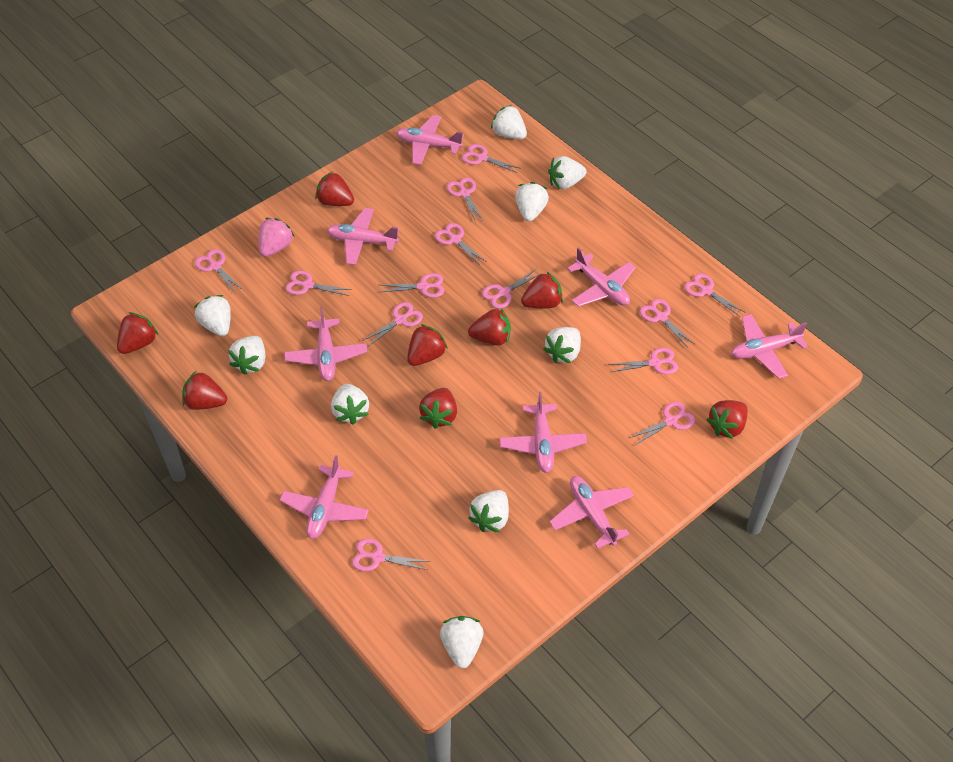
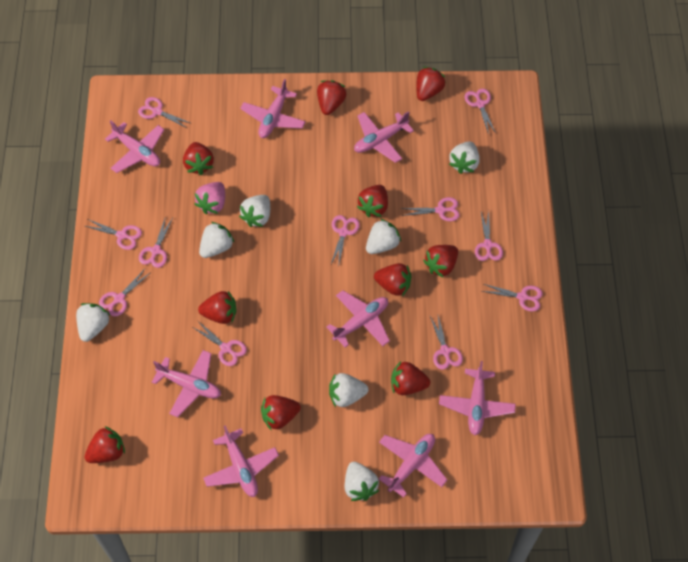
pink scissors: [195,249,243,294] [286,271,352,296] [352,538,430,571] [362,302,423,346] [381,273,444,298] [435,223,487,266] [447,178,484,222] [462,144,521,173] [482,269,542,309] [608,348,678,374] [629,402,695,446] [640,299,694,348] [684,273,746,317] = 13 -> [85,219,142,250] [99,269,150,316] [138,97,192,128] [139,216,173,268] [193,321,247,366] [331,215,360,264] [401,197,460,221] [430,316,463,370] [465,88,496,134] [475,211,503,261] [482,284,543,312] = 11
red strawberry: [117,312,158,354] [182,371,227,410] [315,171,354,206] [407,324,448,366] [419,388,457,429] [468,308,511,346] [521,272,563,309] [706,400,748,439] = 8 -> [85,426,125,463] [183,142,214,175] [198,291,236,324] [261,395,301,431] [317,80,346,115] [357,185,388,217] [374,263,411,296] [391,361,430,395] [416,67,446,101] [423,245,458,277] = 10
white strawberry: [194,295,231,336] [228,336,265,375] [331,384,369,425] [440,616,483,669] [468,490,509,532] [491,105,527,139] [515,182,549,221] [543,327,581,363] [548,156,586,189] = 9 -> [76,303,110,342] [199,222,235,258] [239,195,270,227] [329,373,368,407] [345,462,379,501] [366,219,401,254] [449,141,480,174] = 7

